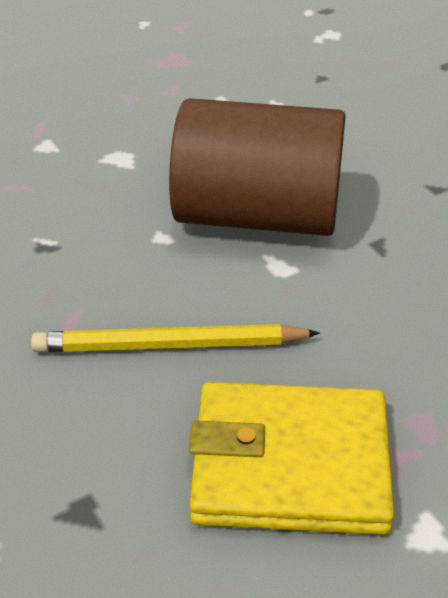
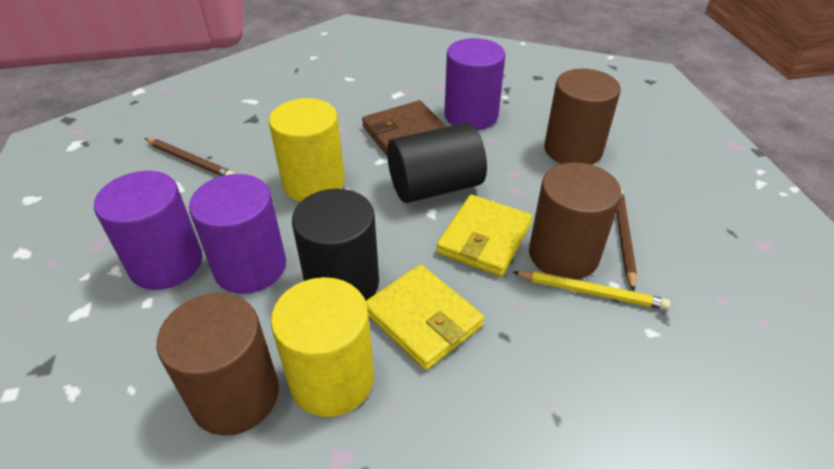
black cylinder: none = 0 -> [292,189,379,301] [387,123,487,203] = 2
brown cylinder: [169,98,346,236] = 1 -> [157,293,279,436] [529,162,621,280] [544,69,621,165] = 3
brown pencil: none = 0 -> [144,138,235,176] [616,189,637,292] = 2
brown wallet: none = 0 -> [362,100,447,155] = 1
purple cylinder: none = 0 -> [94,171,202,290] [189,174,286,294] [444,38,505,130] = 3
yellow cylinder: none = 0 -> [269,98,345,202] [271,277,374,417] = 2
yellow wallet: [189,382,394,535] = 1 -> [366,265,484,370] [436,195,532,276] = 2

